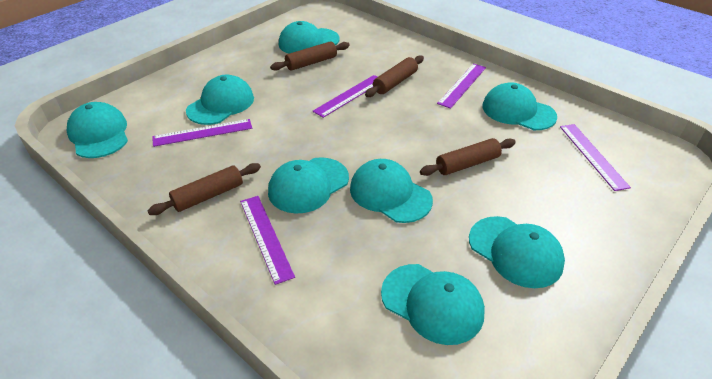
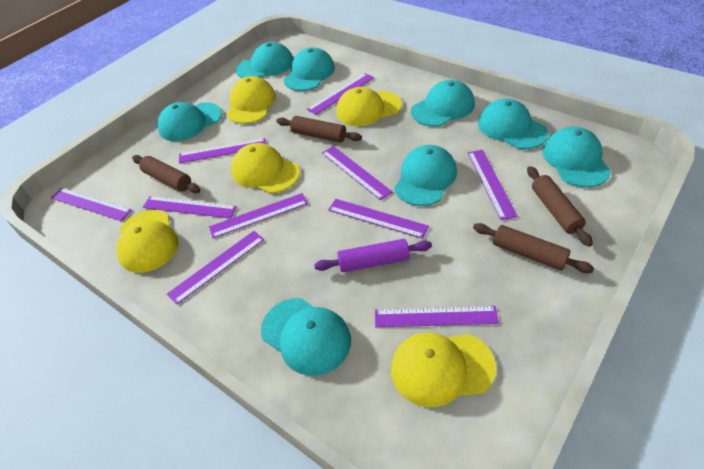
purple rolling pin: none = 0 -> [314,239,432,272] = 1
purple ruler: [152,119,252,147] [240,196,295,285] [313,75,377,118] [437,63,486,109] [560,124,631,191] = 5 -> [51,188,132,221] [143,196,237,219] [167,231,264,305] [179,138,266,164] [209,193,308,238] [307,73,374,115] [322,146,393,200] [328,199,429,239] [375,306,499,327] [468,150,518,220] = 10
yellow cap: none = 0 -> [116,210,178,273] [227,76,276,124] [231,143,300,193] [336,87,402,126] [391,332,496,407] = 5

